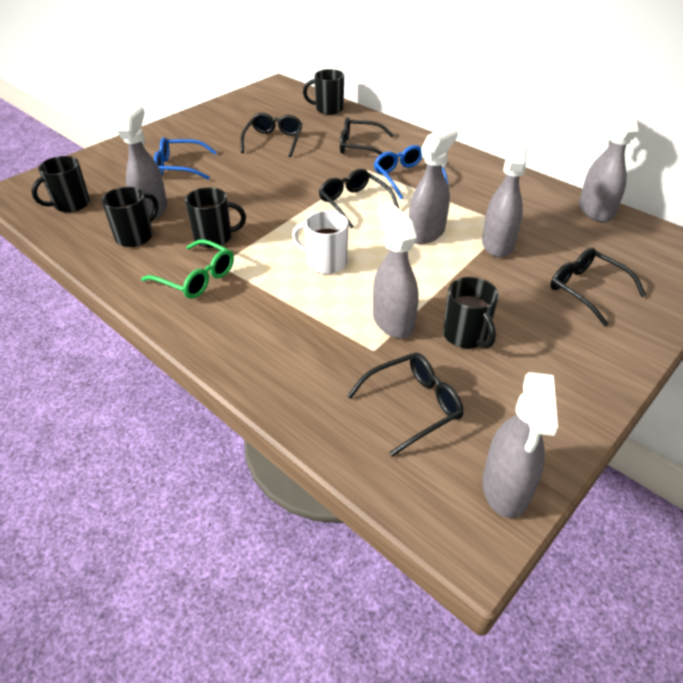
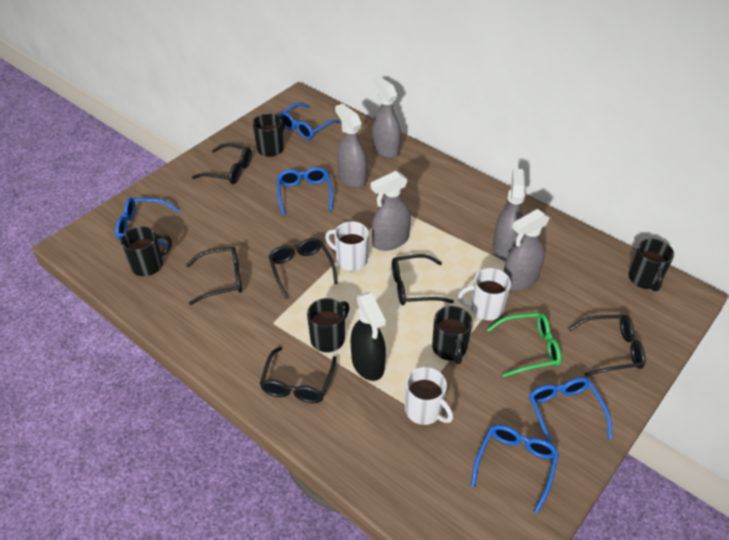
black glasses: [240,113,302,157] [319,169,399,229] [340,117,394,155] [347,353,463,457] [550,248,646,326] = 5 -> [186,247,242,305] [192,143,252,184] [260,347,336,403] [268,238,338,299] [392,254,454,305] [568,315,646,376] = 6
black spray bottle: none = 0 -> [351,292,386,381] = 1
blue glasses: [154,137,217,180] [374,145,449,199] = 2 -> [115,198,180,246] [277,167,333,216] [279,103,340,139] [471,425,559,514] [529,378,612,445] = 5
grey spray bottle: [117,106,167,220] [373,202,419,339] [409,126,458,244] [482,134,527,257] [482,372,558,518] [579,107,639,222] = 6 -> [335,103,367,188] [370,171,411,251] [372,76,401,158] [493,168,525,261] [504,209,550,290] = 5
white mug: [292,211,349,274] = 1 -> [325,221,369,271] [405,367,453,425] [458,268,511,320] = 3

